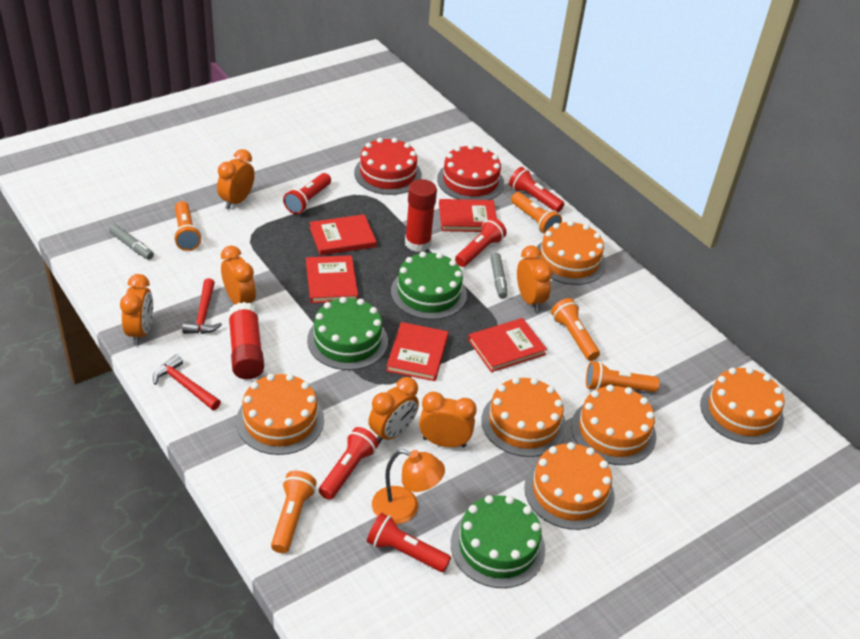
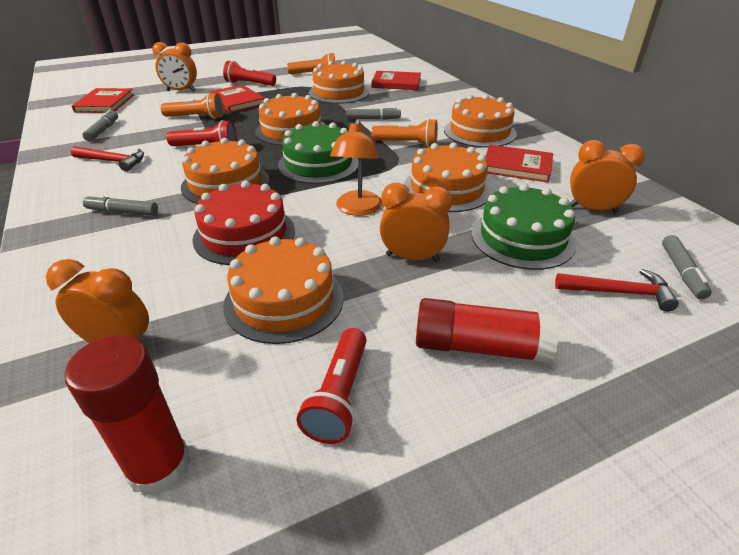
green cake: [307,297,388,370] [391,251,467,320] [451,495,545,588] = 3 -> [278,121,358,184] [472,184,576,270] = 2
grey marker: [109,224,154,260] [490,253,507,299] = 2 -> [82,110,118,142] [83,195,158,216] [346,107,401,120] [662,235,712,299] = 4
orange clock: [120,274,153,345] [217,149,255,209] [221,246,256,305] [368,377,419,444] [419,392,477,448] [517,246,552,312] = 6 -> [46,259,149,348] [152,42,197,92] [380,183,452,262] [569,140,645,213] = 4
orange flashlight: [174,201,201,251] [271,471,317,553] [511,192,562,234] [551,298,600,361] [586,361,660,392] = 5 -> [160,93,223,119] [287,53,335,74] [371,118,438,147] = 3
red book: [306,255,358,303] [310,214,377,255] [386,322,448,381] [439,199,497,232] [468,318,547,372] = 5 -> [72,88,134,113] [208,85,265,113] [372,71,421,90] [486,145,553,183] = 4
red cake: [354,138,422,195] [437,144,504,200] = 2 -> [192,181,295,265] = 1
red flashlight: [283,173,331,214] [319,427,379,500] [367,513,451,572] [455,218,507,267] [509,167,564,212] = 5 -> [166,120,237,146] [223,61,276,86] [296,328,367,444] = 3

